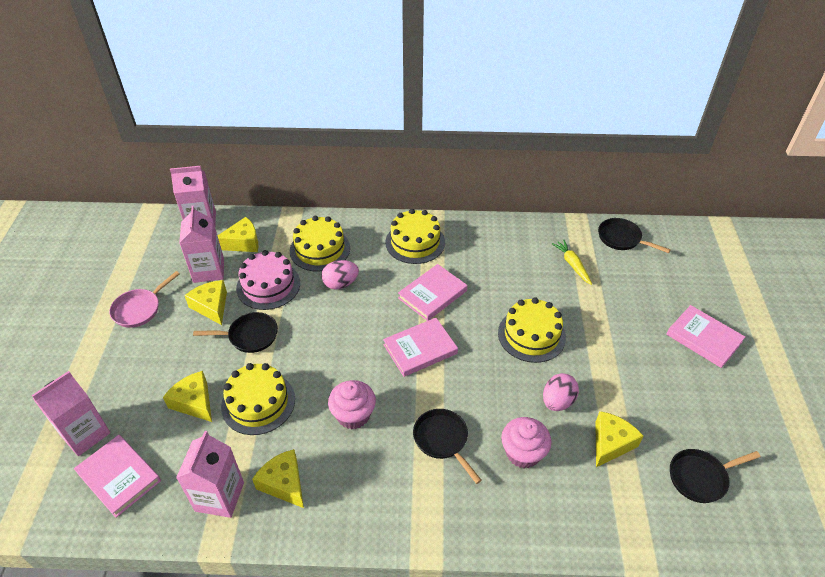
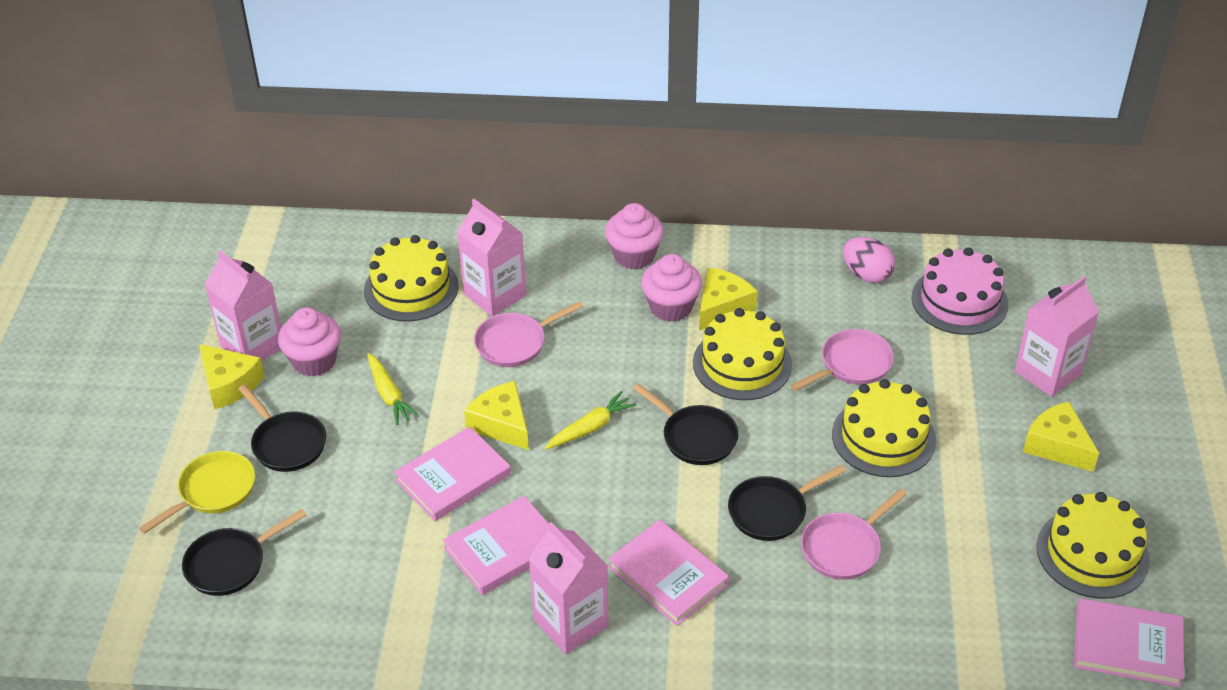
pink cupcake: [328,380,376,429] [501,417,552,469] = 2 -> [278,308,341,377] [605,203,664,270] [641,254,702,322] = 3
pink egg: [321,260,359,290] [543,373,579,411] = 2 -> [843,237,895,283] = 1
pink pan: [109,271,179,328] = 1 -> [474,301,583,367] [790,329,894,391] [801,489,907,580] = 3
yellow carrot: [552,240,592,285] = 1 -> [367,353,419,425] [545,391,636,449] = 2
yellow cheese: [163,371,212,422] [184,280,227,325] [218,217,259,252] [252,449,304,508] [595,411,643,467] = 5 -> [199,344,265,409] [464,381,529,450] [699,267,758,331] [1023,401,1099,472] = 4
yellow pan: none = 0 -> [139,451,255,534] = 1

